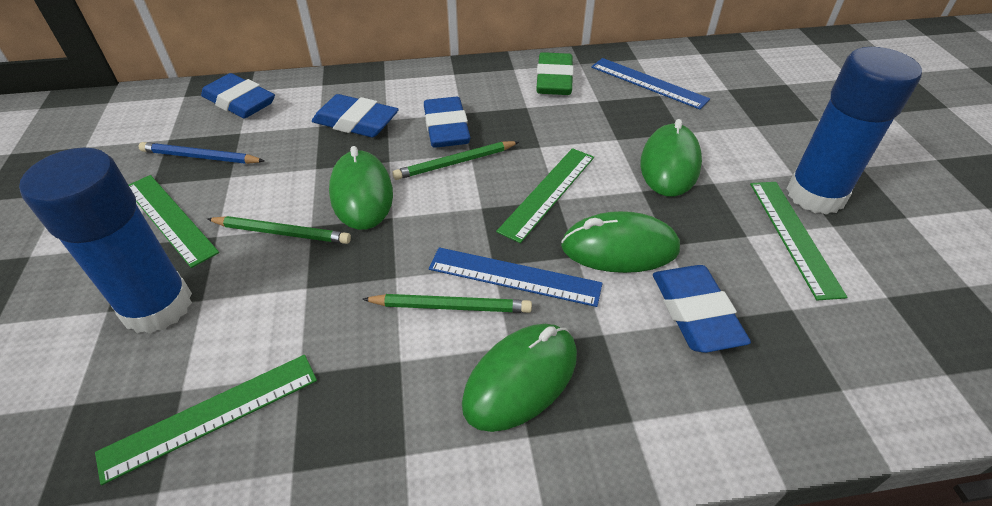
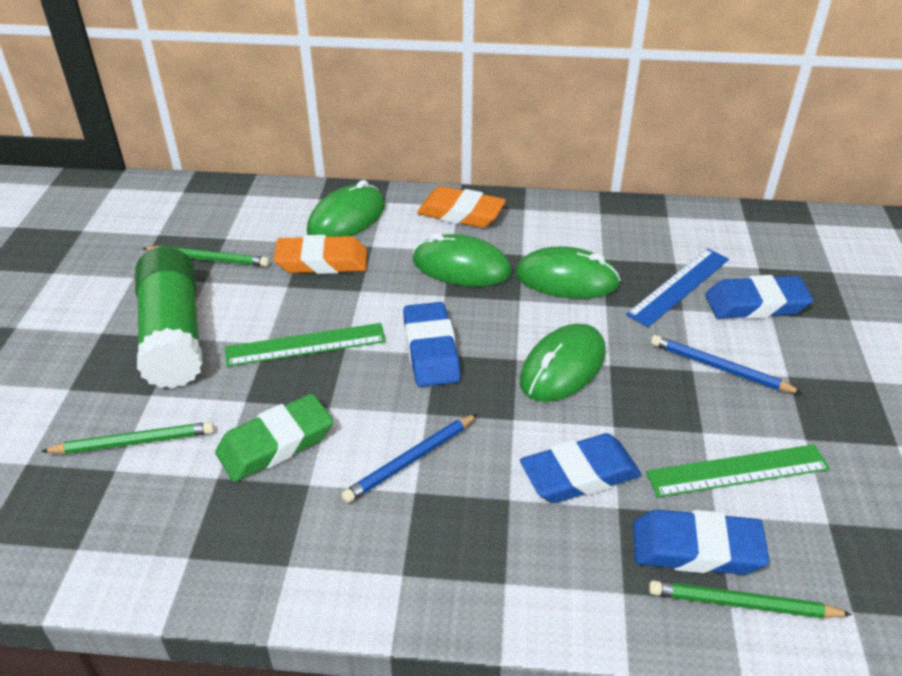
blue glue stick: [19,148,192,334] [786,47,922,215] = 2 -> none = 0
blue pencil: [139,142,264,164] = 1 -> [341,414,478,503] [651,335,802,393] = 2
blue ruler: [429,247,603,307] [591,58,710,109] = 2 -> [626,248,729,327] = 1
green glue stick: none = 0 -> [135,247,203,389] = 1
green ruler: [95,355,317,485] [129,175,219,268] [496,148,594,243] [750,182,847,300] = 4 -> [225,323,386,367] [646,444,830,497] = 2
orange eraser: none = 0 -> [274,235,367,274] [417,186,506,228] = 2

